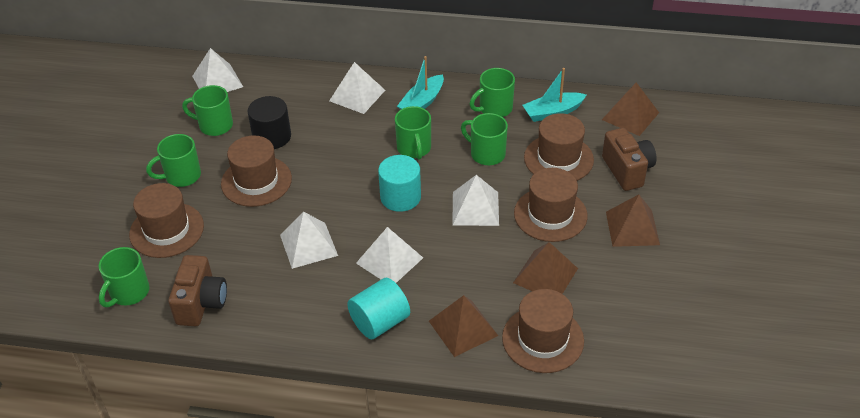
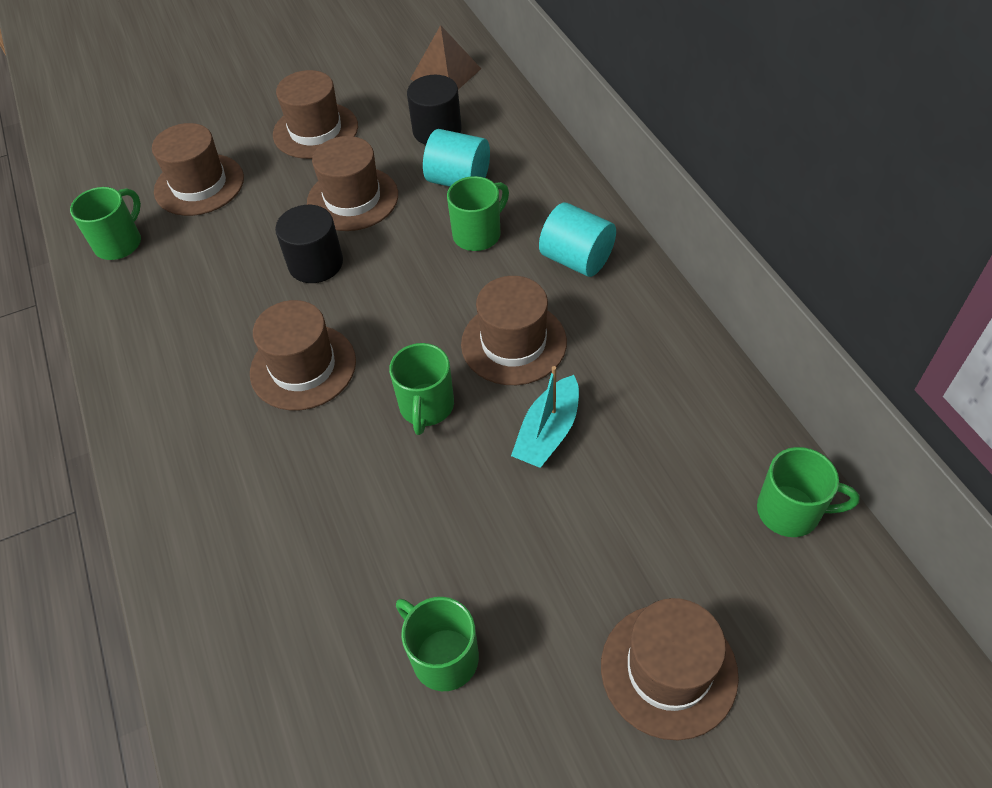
black cylinder: [248,96,291,149] = 1 -> [275,205,343,283] [407,75,462,145] = 2
brown camera: [168,255,227,326] [602,128,657,191] = 2 -> none = 0
brown hat: [129,183,204,258] [221,135,292,207] [502,289,584,373] [514,168,588,242] [524,113,594,181] = 5 -> [152,123,244,216] [250,300,356,411] [273,70,358,159] [307,136,398,231] [461,276,567,385] [601,598,739,740] = 6
brown pyramid: [429,295,498,357] [513,242,578,294] [602,82,659,136] [606,194,660,247] = 4 -> [410,25,481,90] = 1
green mug: [99,247,150,307] [146,134,201,187] [182,85,233,136] [395,106,431,160] [461,113,508,165] [470,68,515,117] = 6 -> [70,187,141,260] [389,343,454,435] [396,597,479,691] [447,176,509,251] [757,447,860,537] = 5
turquoise boat: [397,56,444,110] [522,68,586,122] = 2 -> [511,366,579,468] = 1
white pyramid: [192,48,243,92] [280,212,338,269] [329,62,385,114] [356,227,423,283] [452,175,499,226] = 5 -> none = 0

